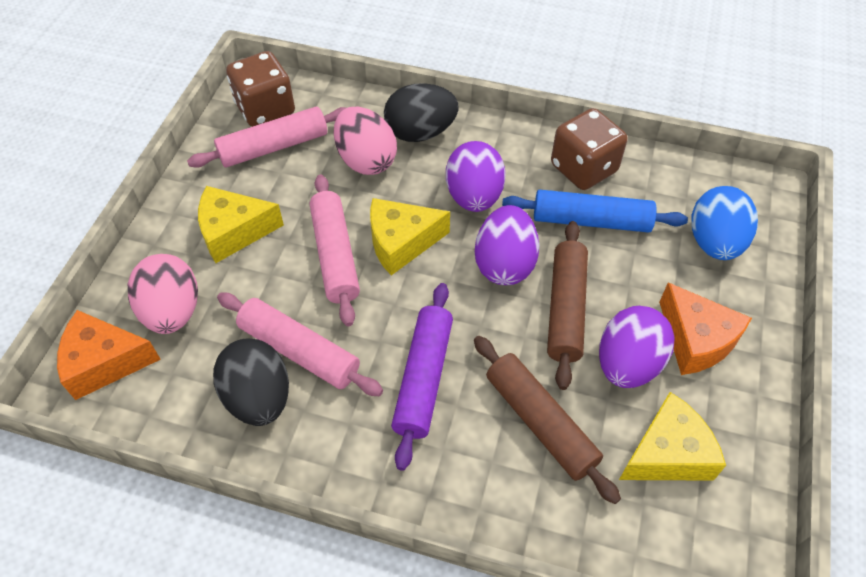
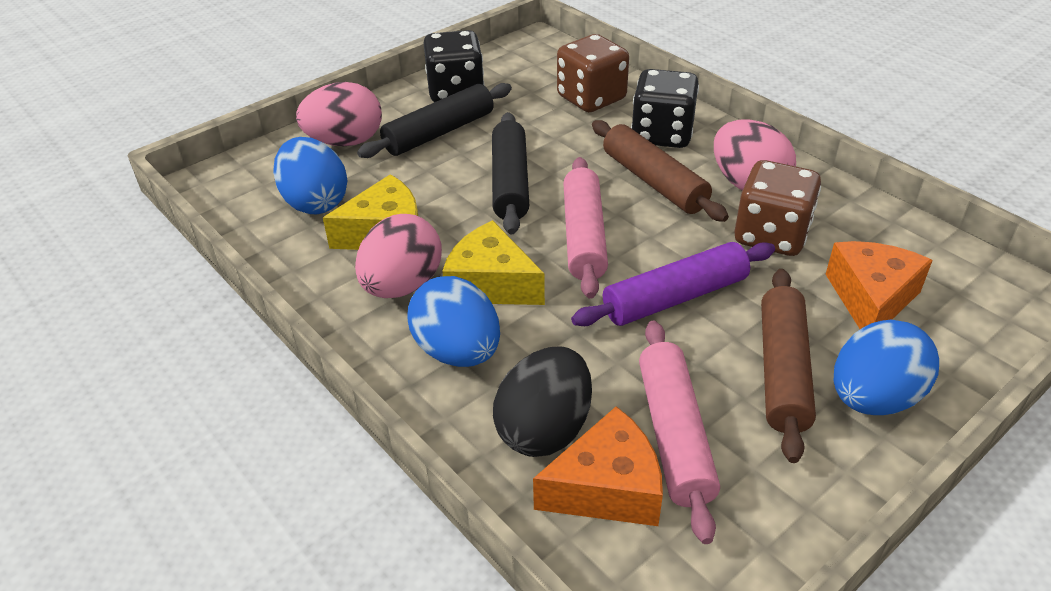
black dice: none = 0 -> [424,30,484,102] [631,69,699,148] = 2
black egg: [213,339,289,426] [384,83,459,142] = 2 -> [493,347,592,457] = 1
black rolling pin: none = 0 -> [357,83,512,158] [492,112,529,235] = 2
blue egg: [691,186,758,260] = 1 -> [273,137,347,214] [408,276,500,367] [834,320,939,415] = 3
blue rolling pin: [502,190,688,233] = 1 -> none = 0
pink egg: [128,254,198,334] [334,106,397,175] = 2 -> [296,82,382,146] [355,214,442,298] [714,120,796,191] = 3
pink rolling pin: [187,107,346,168] [217,293,383,396] [310,175,360,326] = 3 -> [563,157,608,299] [639,321,720,544] = 2
purple egg: [446,141,506,212] [475,205,540,285] [599,306,674,388] = 3 -> none = 0
yellow cheese: [198,186,284,263] [370,198,450,275] [619,392,726,481] = 3 -> [323,174,418,250] [442,220,545,305] = 2

